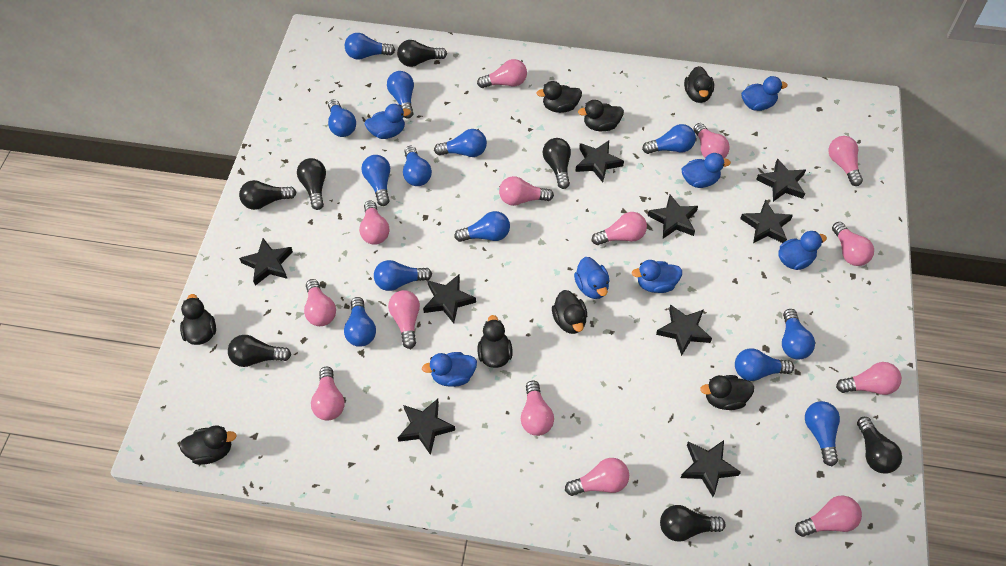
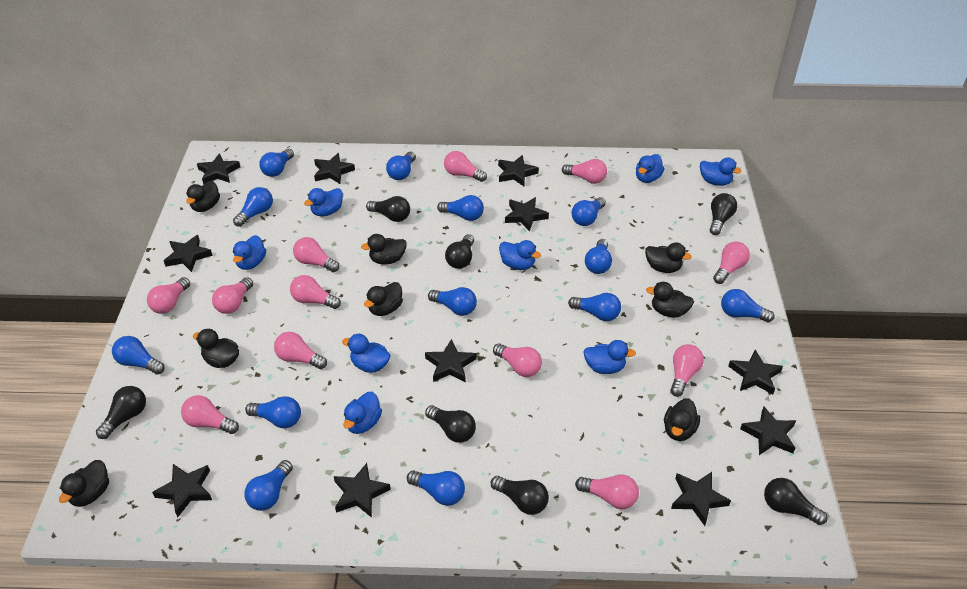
black star: [239,238,293,286] [398,399,455,455] [423,275,476,324] [575,140,624,182] [647,194,698,238] [656,304,712,356] [680,440,741,497] [740,200,793,243] [756,158,806,202] = 9 -> [152,464,212,517] [164,235,213,272] [197,153,240,185] [314,153,355,184] [334,463,391,518] [425,339,476,383] [498,155,539,186] [505,197,549,232] [671,472,731,526] [728,349,783,395] [740,407,796,455] = 11
blue duck: [365,104,411,139] [422,352,477,387] [574,257,610,299] [632,260,682,293] [682,153,731,188] [741,76,788,111] [778,231,827,270] = 7 -> [233,235,266,270] [304,188,343,217] [342,334,391,373] [343,392,382,434] [499,240,541,270] [583,340,636,374] [636,154,664,183] [700,157,742,186] = 8
pink light bulb: [304,279,336,326] [311,367,344,420] [359,201,389,245] [388,290,420,349] [477,59,527,88] [499,176,554,206] [521,381,554,436] [565,458,629,496] [592,212,647,245] [693,123,730,159] [795,496,862,537] [829,136,863,186] [832,222,874,266] [836,362,902,395] = 14 -> [147,277,190,314] [181,395,239,434] [212,277,253,314] [274,332,327,369] [290,275,341,309] [293,237,340,272] [444,151,487,182] [493,343,542,377] [562,159,607,184] [575,474,639,509] [670,344,704,397] [713,241,750,284] = 12

